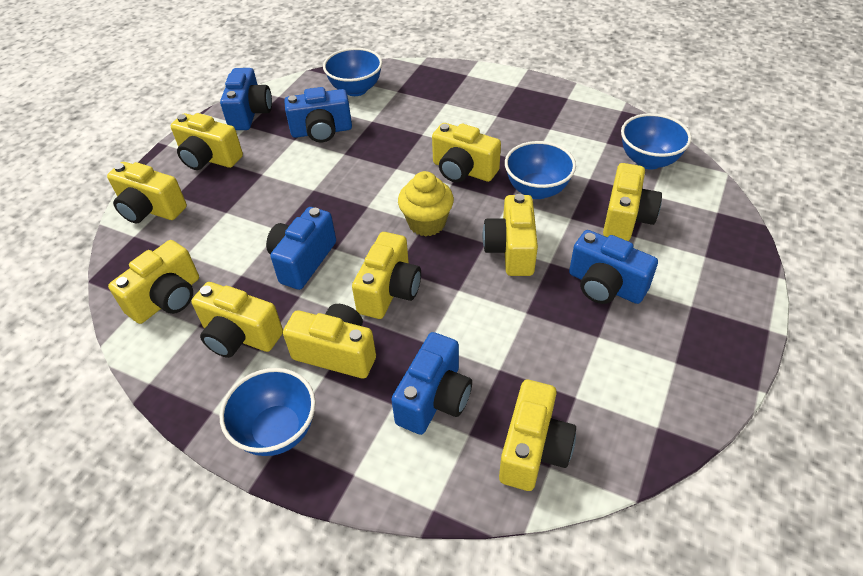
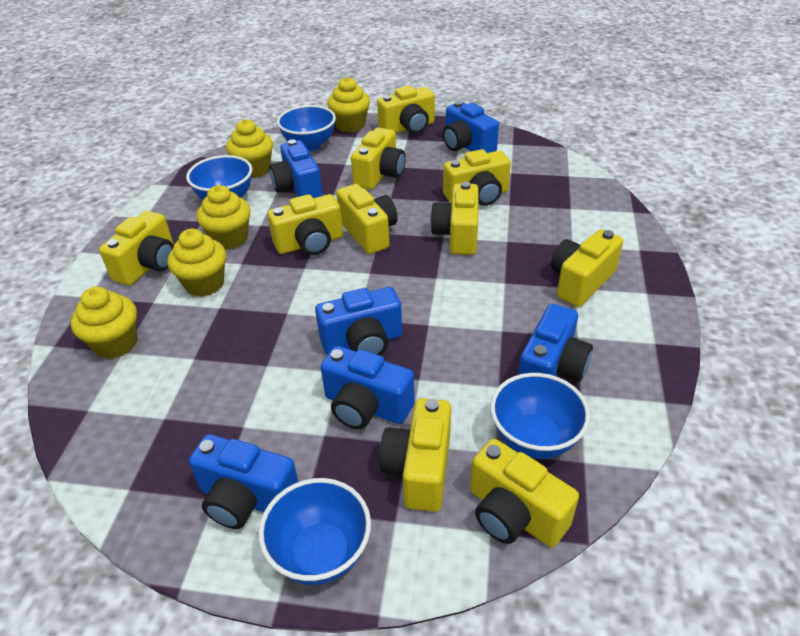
blue camera: [220,68,272,130] [266,207,336,290] [284,87,352,142] [391,332,472,435] [569,230,658,304] = 5 -> [189,434,298,529] [269,139,323,198] [315,287,402,355] [321,346,415,429] [443,101,499,153] [518,304,593,382] = 6
yellow cupcake: [398,171,454,236] = 1 -> [71,287,137,359] [168,229,226,297] [196,185,251,250] [226,119,273,178] [327,77,370,133] = 5

